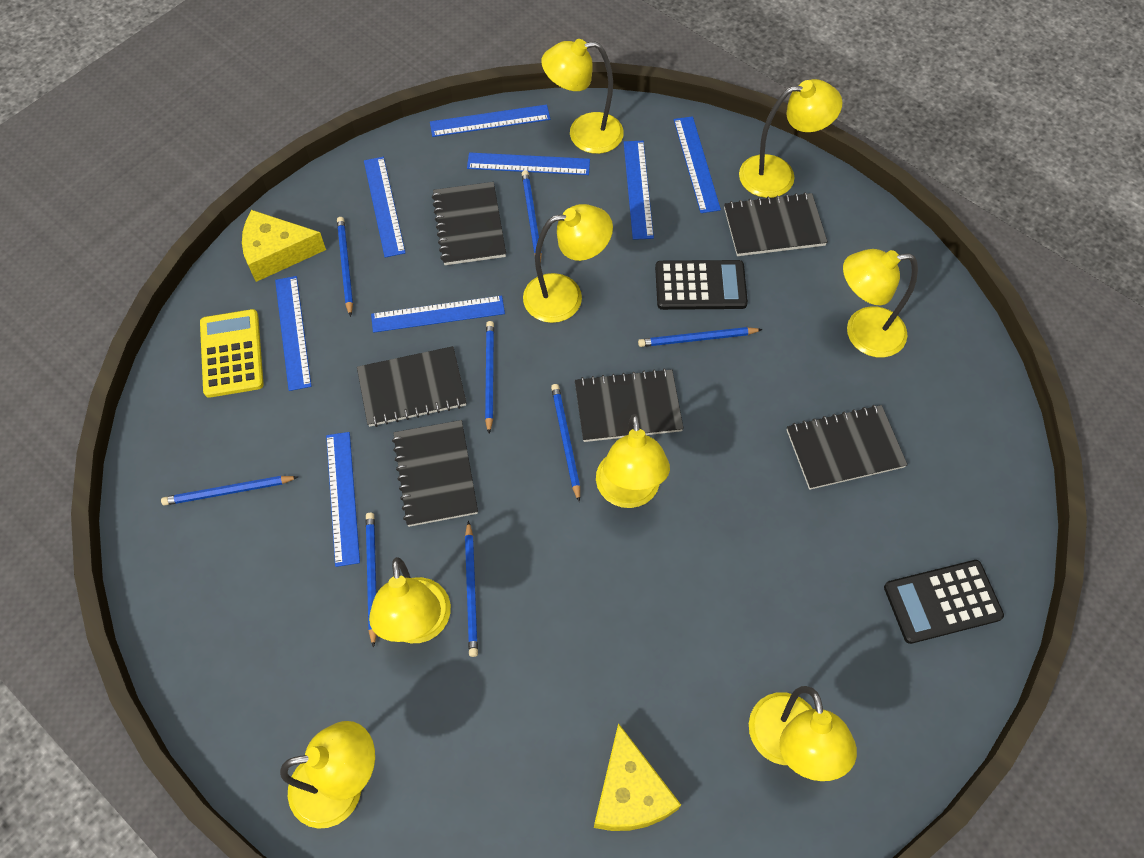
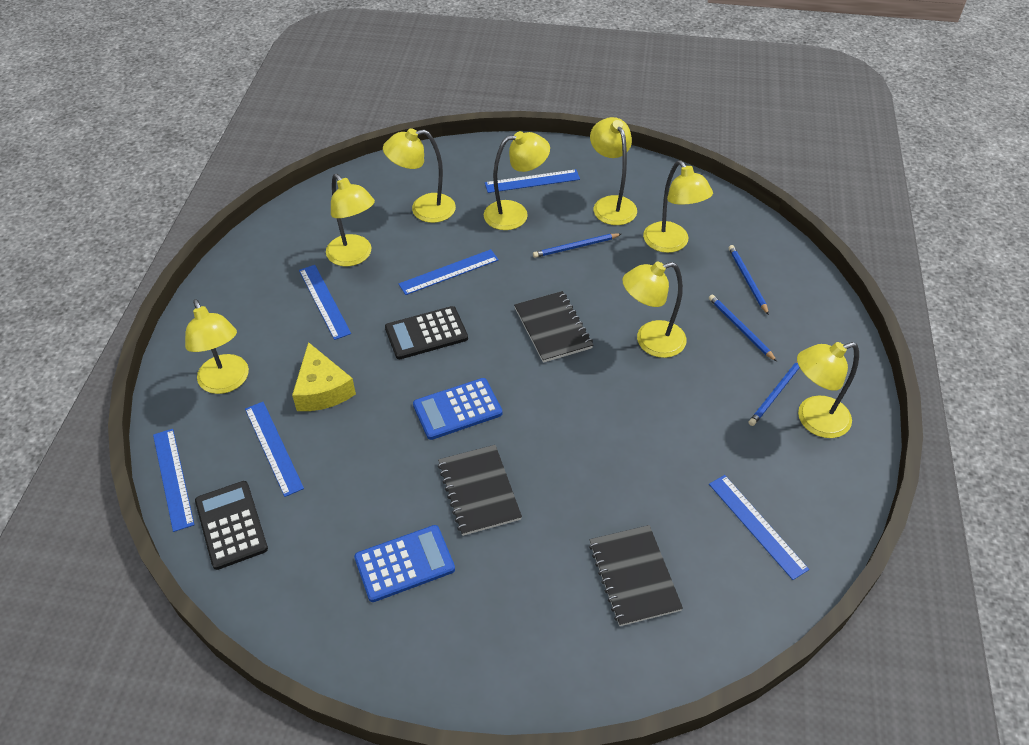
black notebook: [357,346,467,427] [392,420,478,527] [432,182,506,265] [575,368,684,442] [724,192,828,256] [787,405,908,490] = 6 -> [438,445,522,536] [514,291,593,363] [589,525,683,626] = 3
blue calculator: none = 0 -> [354,525,455,602] [413,378,503,440] = 2
blue pencil: [161,476,298,506] [337,217,353,317] [366,513,377,648] [465,521,478,657] [485,321,494,433] [522,170,542,260] [551,384,580,502] [638,327,763,347] = 8 -> [533,234,621,258] [709,295,777,362] [729,245,769,315] [749,362,800,426] = 4
blue ruler: [275,276,312,391] [326,432,360,567] [364,157,406,258] [371,296,505,333] [430,104,550,137] [467,152,590,175] [624,141,654,240] [674,116,721,213] = 8 -> [153,429,195,532] [245,402,304,497] [299,265,351,340] [399,249,499,295] [485,169,580,193] [709,475,809,580] = 6
yellow calculator: [200,309,264,398] = 1 -> none = 0
yellow cheese: [242,210,326,282] [594,723,681,831] = 2 -> [292,342,356,411] = 1

